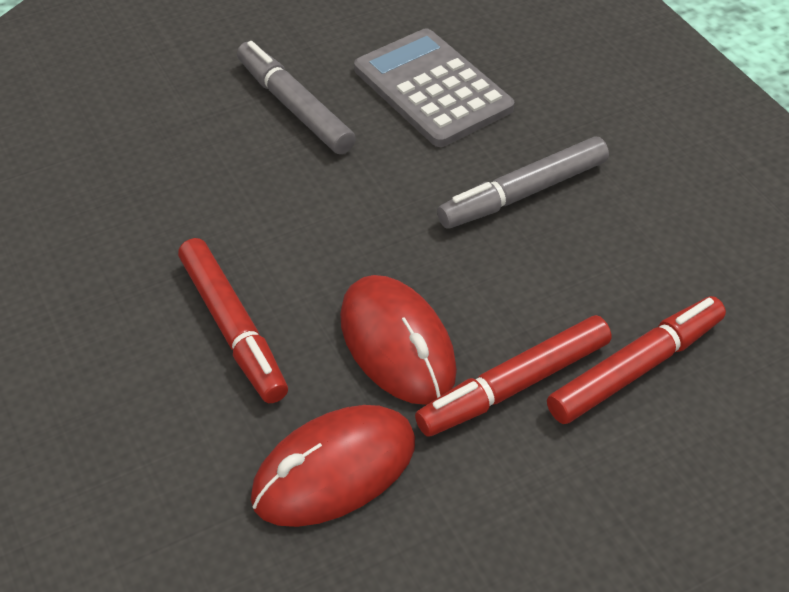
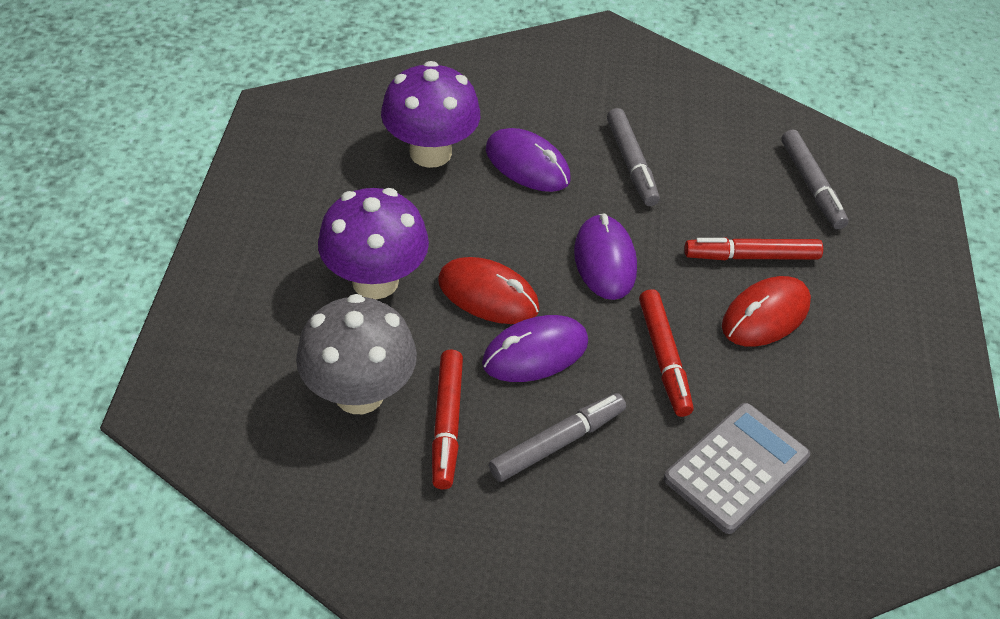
grey marker: [237,41,356,154] [437,136,609,229] = 2 -> [489,393,626,482] [607,108,660,206] [781,130,849,229] = 3
grey mushroom: none = 0 -> [296,294,417,414] = 1
purple mouse: none = 0 -> [482,315,588,382] [486,128,571,192] [574,213,637,300] = 3
purple mushroom: none = 0 -> [318,188,429,299] [381,61,480,168] = 2

